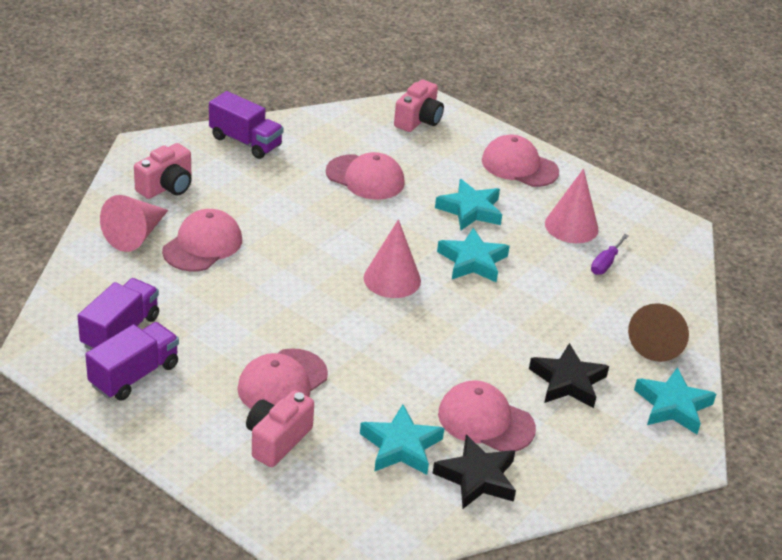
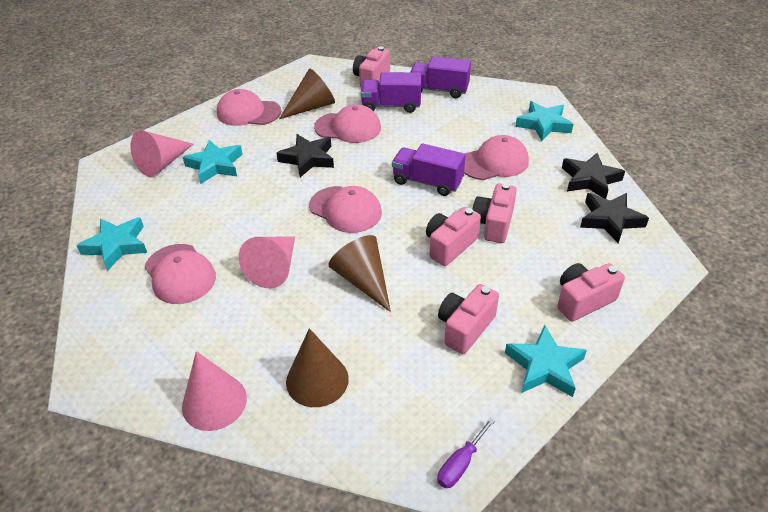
black star: [432,434,516,509] [529,343,609,408] = 2 -> [276,134,334,177] [562,153,625,199] [580,193,649,244] = 3
brown cone: [628,303,689,362] = 1 -> [279,68,335,119] [286,328,349,407] [328,235,391,312] = 3
pink camera: [134,143,192,199] [246,390,314,467] [394,80,444,132] = 3 -> [353,46,390,87] [426,207,481,266] [438,284,499,354] [472,183,517,243] [557,263,625,321] = 5

